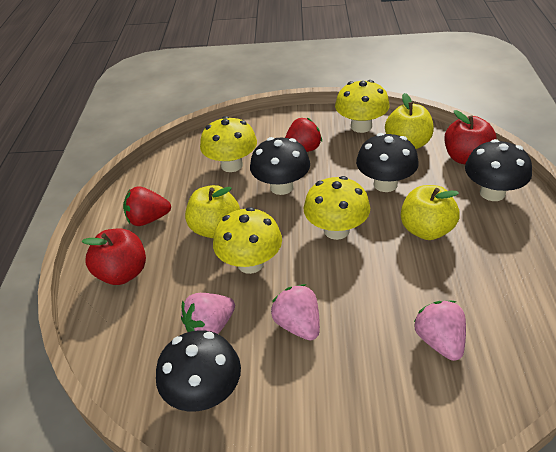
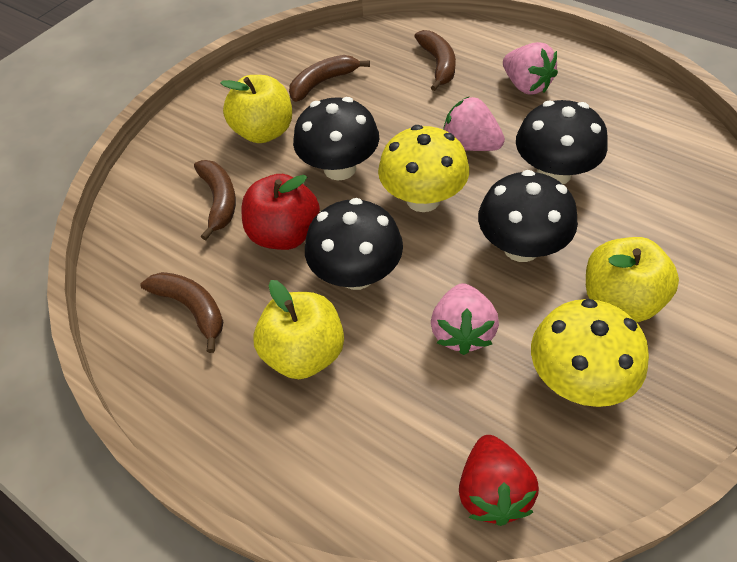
brown banana: none = 0 -> [141,272,223,353] [194,160,236,240] [289,55,370,102] [414,30,456,91] = 4
red apple: [82,228,146,285] [445,110,497,164] = 2 -> [242,174,320,250] = 1
red strawberry: [123,186,171,226] [285,118,322,152] = 2 -> [459,435,539,526] = 1
yellow mushroom: [200,116,257,172] [213,207,282,274] [304,176,370,240] [335,80,390,133] = 4 -> [378,125,469,212] [531,299,649,407] = 2

